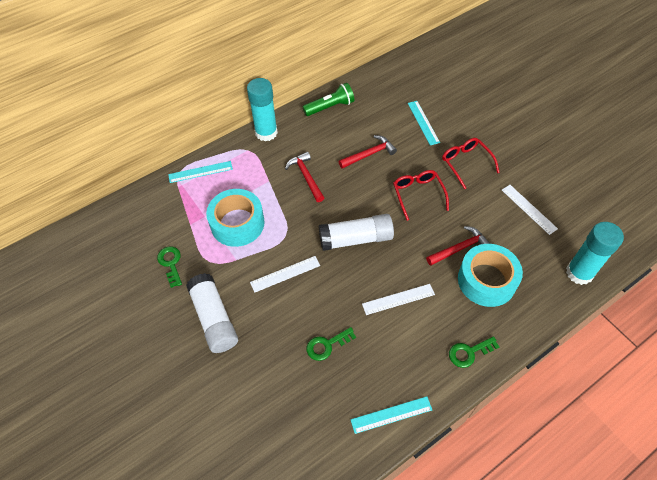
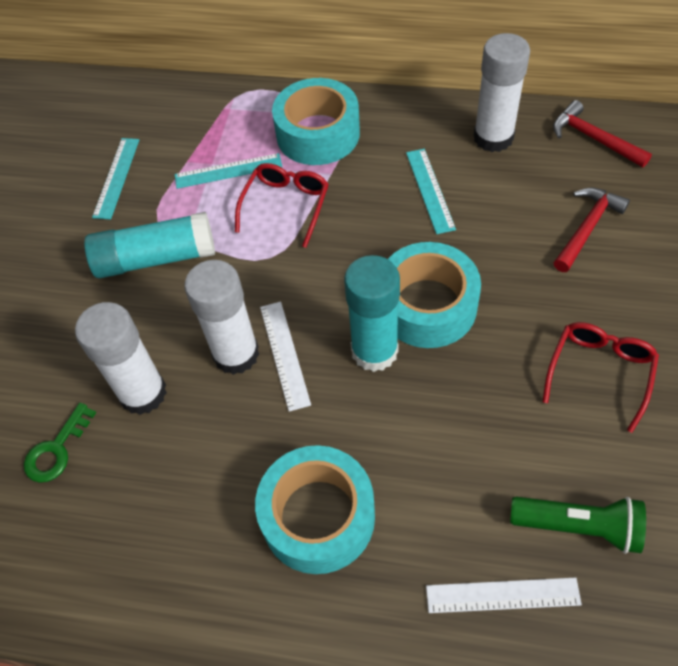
green key: [157,246,182,288] [307,327,356,361] [449,336,499,368] = 3 -> [24,403,96,483] = 1
red hammer: [285,152,324,202] [338,135,397,169] [426,226,491,266] = 3 -> [553,100,652,168] [554,188,630,272] = 2
turquoise tape: [206,189,265,247] [458,244,523,307] = 2 -> [255,445,375,574] [272,78,360,165] [388,242,481,348] = 3
white glue stick: [186,273,238,353] [319,214,394,251] = 2 -> [75,302,167,415] [184,260,259,375] [473,33,530,152] = 3
white ruler: [250,256,320,293] [362,284,435,315] [502,185,558,235] = 3 -> [260,302,311,412] [426,577,582,613] = 2

